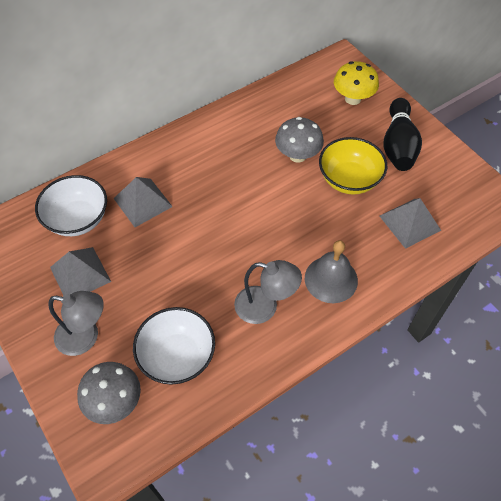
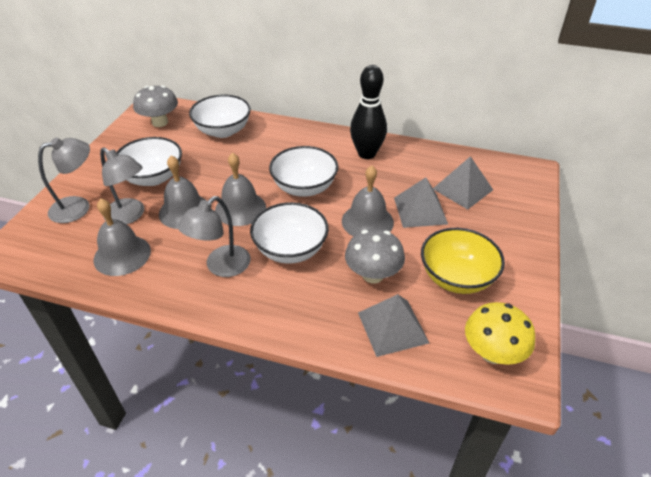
grey bell: [305,240,358,303] = 1 -> [93,199,151,276] [159,155,205,229] [215,152,266,226] [342,165,394,236] = 4
grey lamp: [48,291,104,356] [234,260,302,324] = 2 -> [38,138,90,223] [100,148,144,224] [177,196,251,277] = 3
white bowl: [35,175,107,236] [133,307,215,385] = 2 -> [117,137,182,186] [189,95,251,138] [250,202,329,264] [269,146,338,197] = 4

